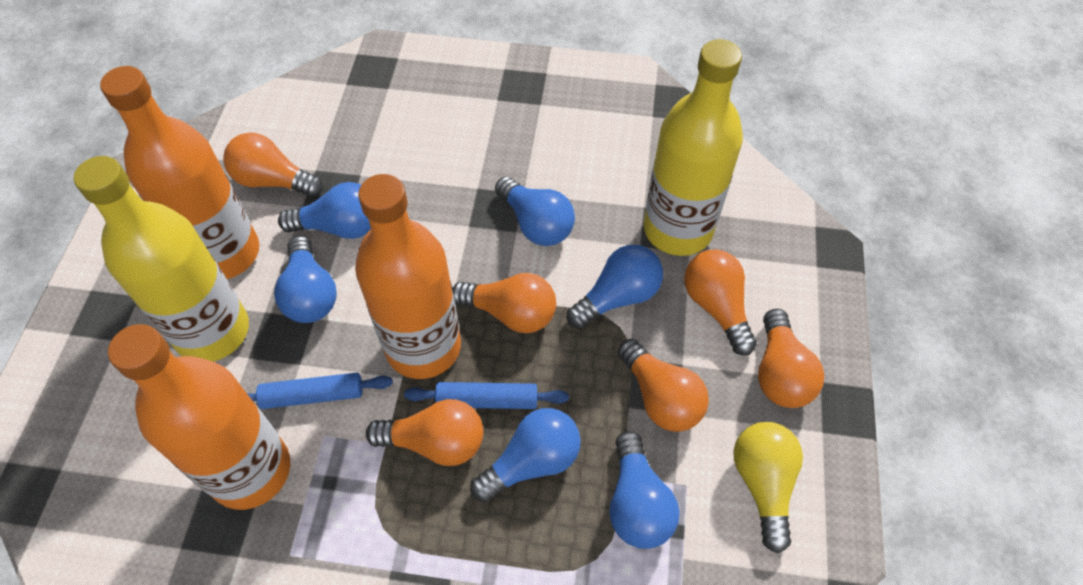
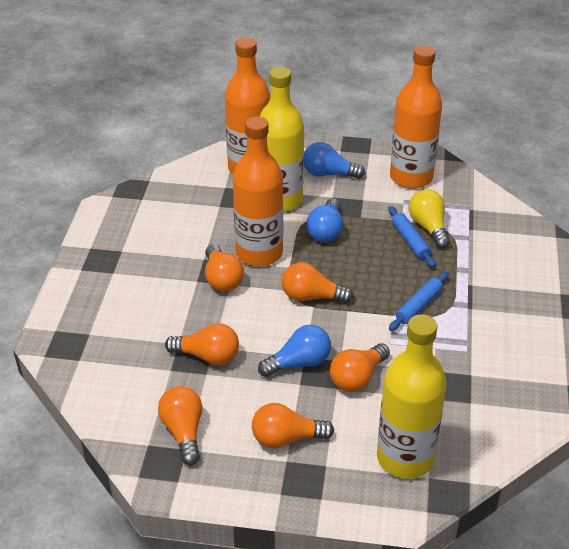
blue light bulb: [274,236,337,323] [278,182,371,239] [470,408,581,502] [495,177,575,246] [567,245,663,329] [609,431,679,549] = 6 -> [258,325,331,377] [304,142,365,179] [306,198,343,242] = 3

